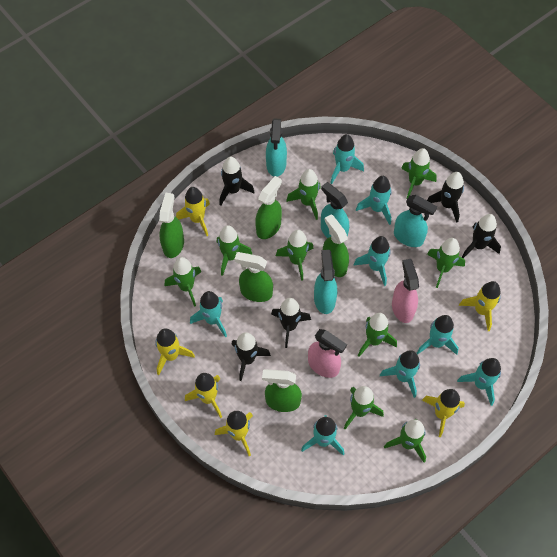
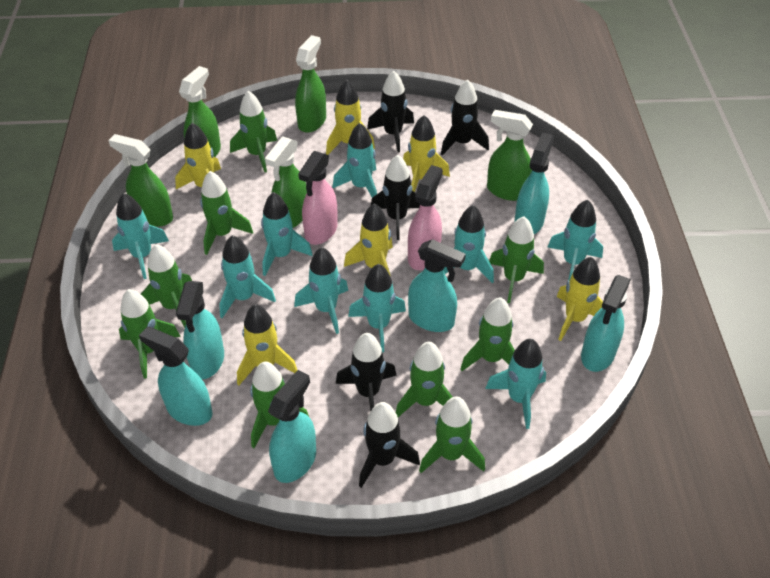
turquoise rocket: [190,291,227,338] [301,415,344,455] [330,134,364,184] [354,236,391,286] [356,176,392,225] [380,350,420,398] [417,315,459,355] [457,358,501,406] = 8 -> [112,193,169,279] [219,235,276,318] [261,192,313,276] [294,247,348,334] [333,123,377,198] [348,264,406,352] [444,205,494,283] [485,339,546,429] [548,200,603,280] = 9
turquoise spray bottle: [266,119,287,177] [314,250,337,314] [321,182,349,238] [394,195,437,247] = 4 -> [139,327,213,426] [176,281,224,379] [268,370,316,483] [408,239,466,332] [514,133,554,234] [581,275,631,372] = 6

